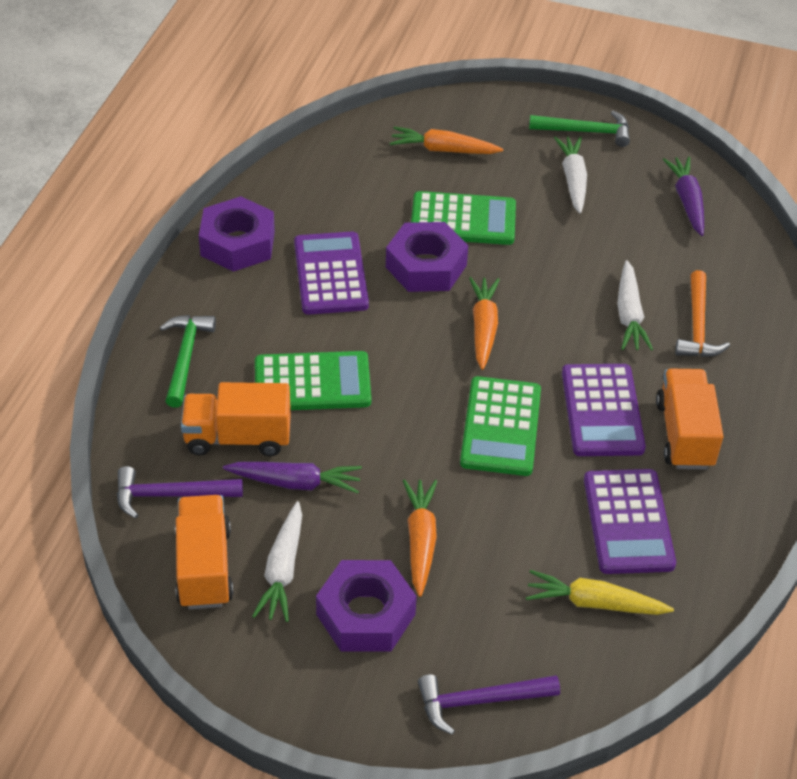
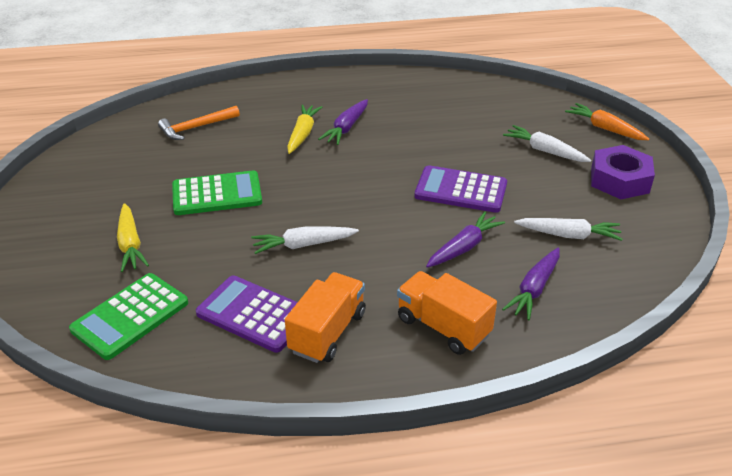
green calculator: [255,351,371,410] [411,191,516,245] [460,376,541,476] = 3 -> [69,273,188,360] [172,170,262,215] = 2
green hammer: [160,315,216,408] [529,111,630,147] = 2 -> none = 0
orange carrot: [390,127,503,154] [403,479,437,597] [469,277,500,370] = 3 -> [565,103,649,140] = 1
orange truck: [175,495,233,609] [181,382,291,456] [656,369,724,469] = 3 -> [285,272,366,363] [397,271,497,355] = 2
purple calculator: [294,232,369,315] [562,364,646,456] [584,469,676,574] = 3 -> [196,275,298,353] [414,165,507,213] = 2
purple carrot: [223,462,362,494] [663,157,704,236] = 2 -> [318,99,368,145] [426,211,505,268] [502,248,560,320] = 3
purple hammer: [117,466,243,518] [418,674,560,735] = 2 -> none = 0
purple nut: [199,196,275,272] [316,560,417,652] [386,222,468,292] = 3 -> [591,145,655,199] = 1
yellow carrot: [526,570,674,615] = 1 -> [117,203,149,272] [287,104,322,154] = 2

